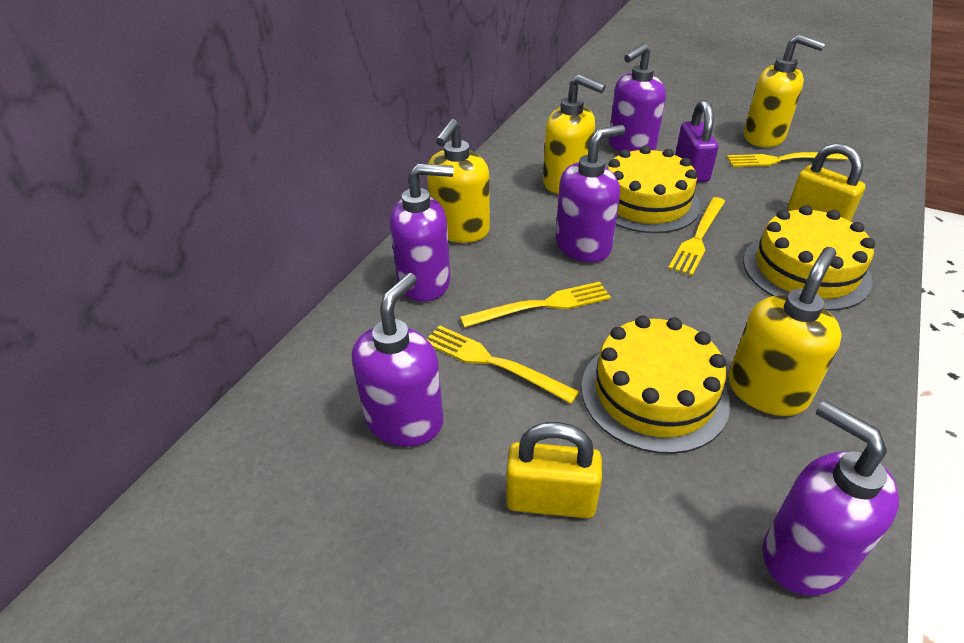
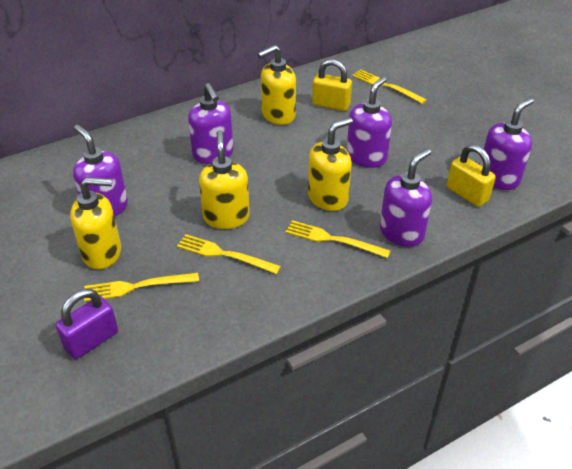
yellow cake: [581,316,730,454] [607,146,701,233] [743,205,875,311] = 3 -> none = 0

